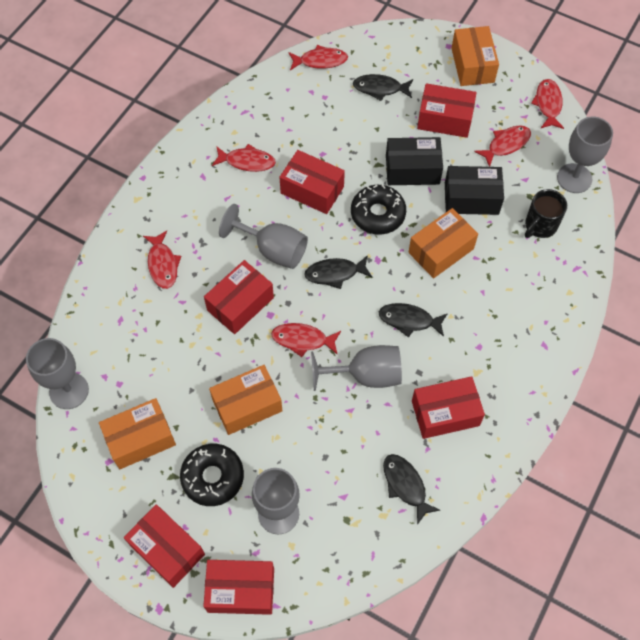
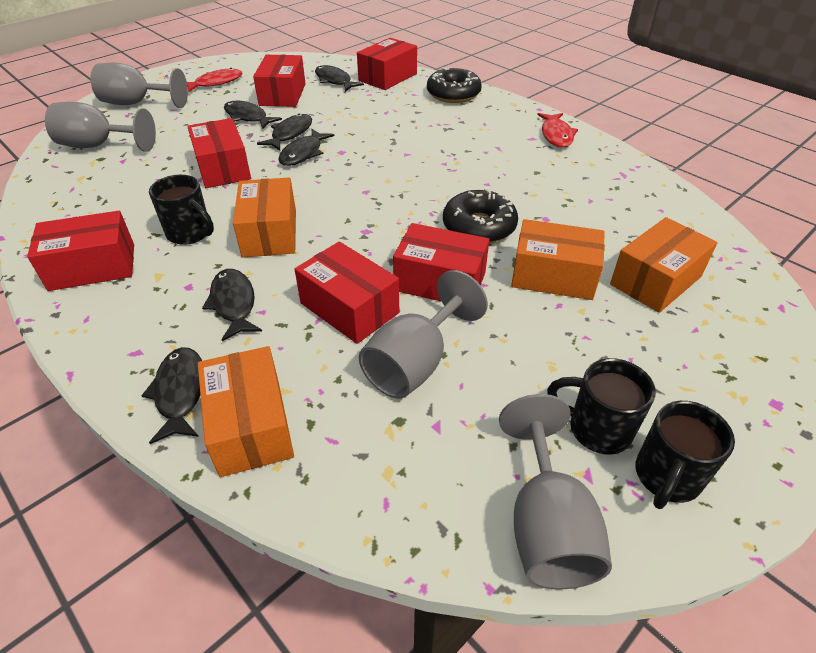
black box: [386,137,443,185] [445,166,504,215] = 2 -> none = 0
black fish: [304,255,372,289] [353,74,413,101] [379,303,448,338] [383,454,440,525] = 4 -> [141,347,202,444] [202,269,262,341] [224,100,282,129] [257,114,312,150] [278,129,335,166] [315,65,364,91] = 6
black mug: [525,189,567,238] = 1 -> [149,175,214,245] [547,358,656,455] [636,401,735,509] = 3
grey goblet: [26,338,89,409] [219,204,308,269] [252,468,300,534] [311,345,402,391] [557,116,613,193] = 5 -> [45,102,156,152] [91,62,188,108] [359,270,488,399] [499,394,612,590] = 4
red fish: [143,231,181,289] [212,144,276,172] [271,323,341,357] [288,45,348,70] [474,125,531,167] [531,79,564,129] = 6 -> [187,68,242,92] [537,113,578,148] = 2

